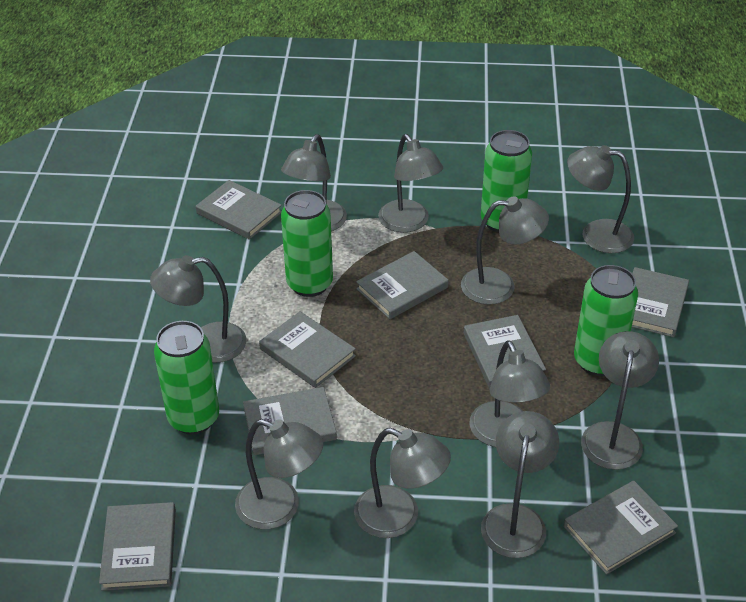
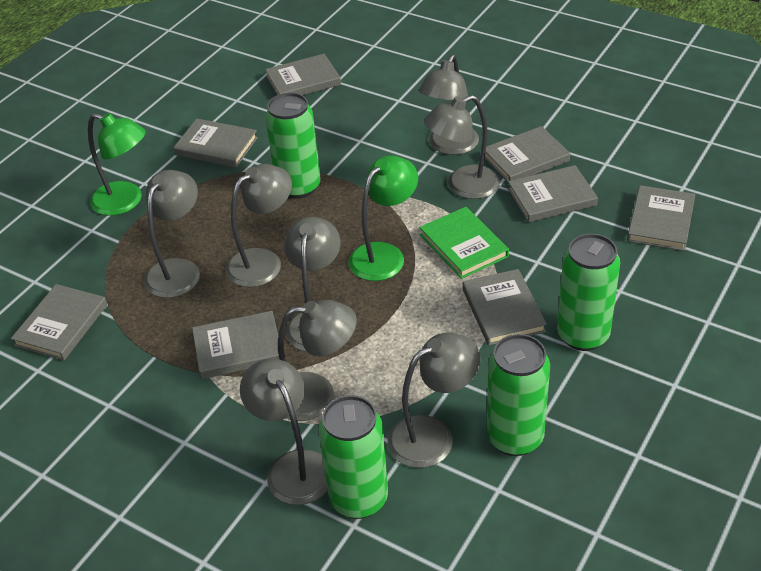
green book: none = 0 -> [420,207,509,279] = 1
green lamp: none = 0 -> [88,113,146,216] [349,155,418,281] = 2
grey lamp: [150,255,246,363] [235,419,323,529] [281,134,347,231] [354,428,451,538] [378,134,443,233] [461,196,549,305] [470,340,550,447] [481,411,559,558] [567,145,634,253] [581,331,659,470] = 10 -> [144,170,200,298] [226,164,292,287] [240,359,328,505] [278,300,357,421] [284,217,340,352] [387,333,480,468] [419,54,479,155] [424,95,500,199] = 8

